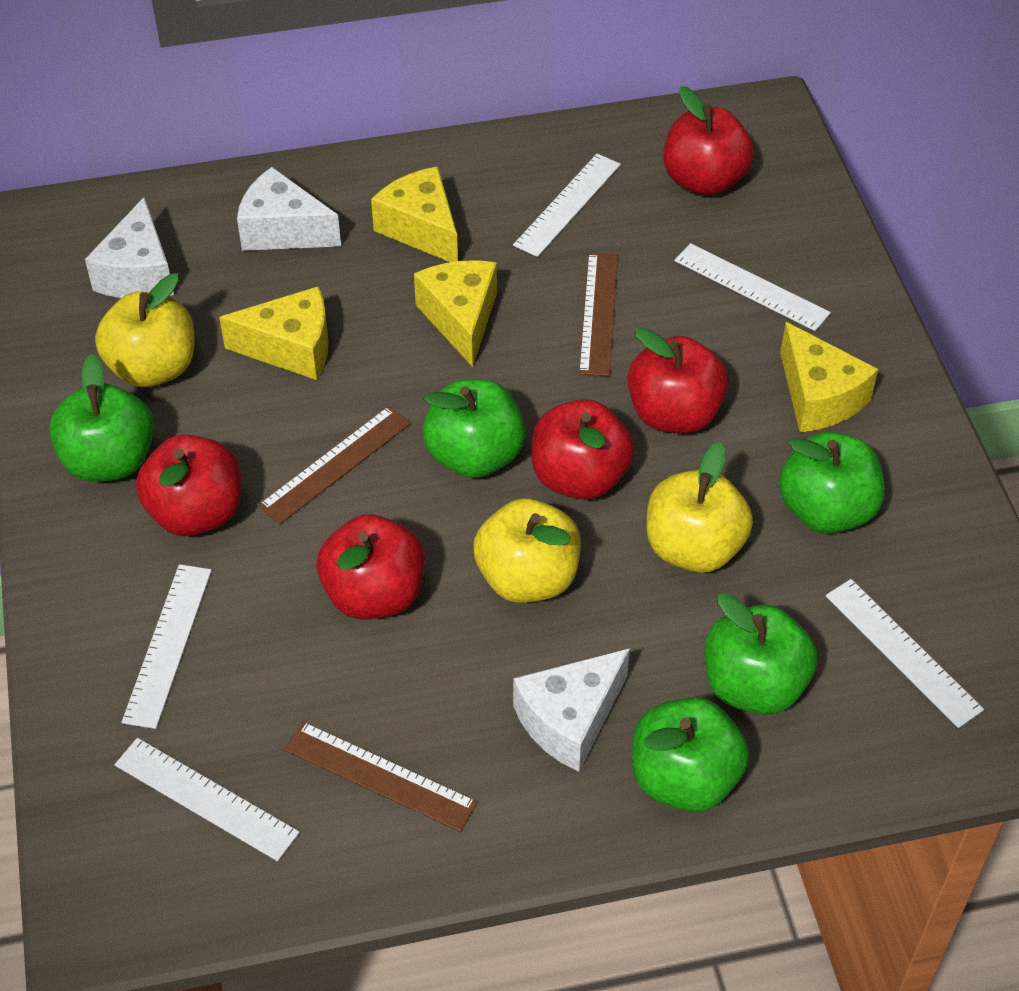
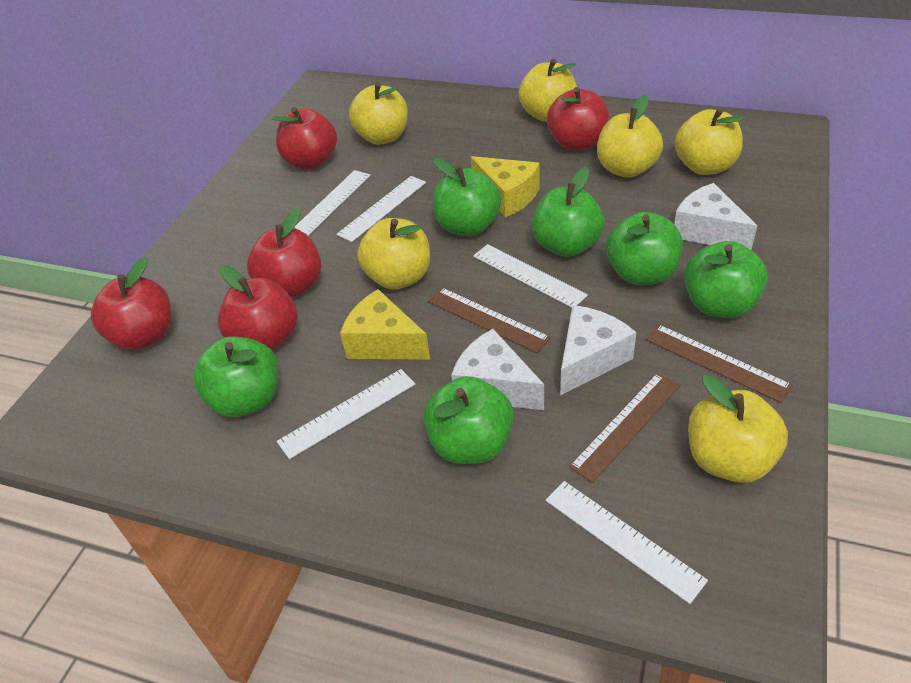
green apple: [49,354,154,482] [423,379,526,478] [632,697,749,812] [705,593,818,715] [779,432,885,534] = 5 -> [193,336,278,417] [423,376,514,464] [433,158,501,236] [532,167,604,257] [606,212,683,285] [684,241,768,318] = 6
yellow apple: [95,273,195,387] [473,499,581,603] [647,442,753,573] = 3 -> [349,82,408,145] [357,218,430,289] [519,59,577,122] [597,94,663,178] [675,108,744,175] [688,375,788,483] = 6
yellow cheese: [219,286,329,380] [371,166,458,262] [414,260,497,367] [780,322,878,432] = 4 -> [340,289,430,360] [471,156,539,218] = 2

